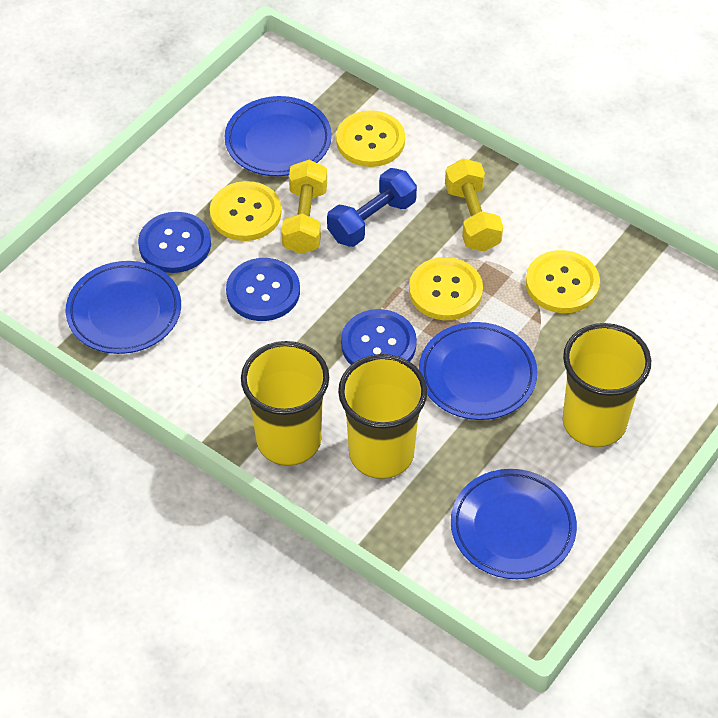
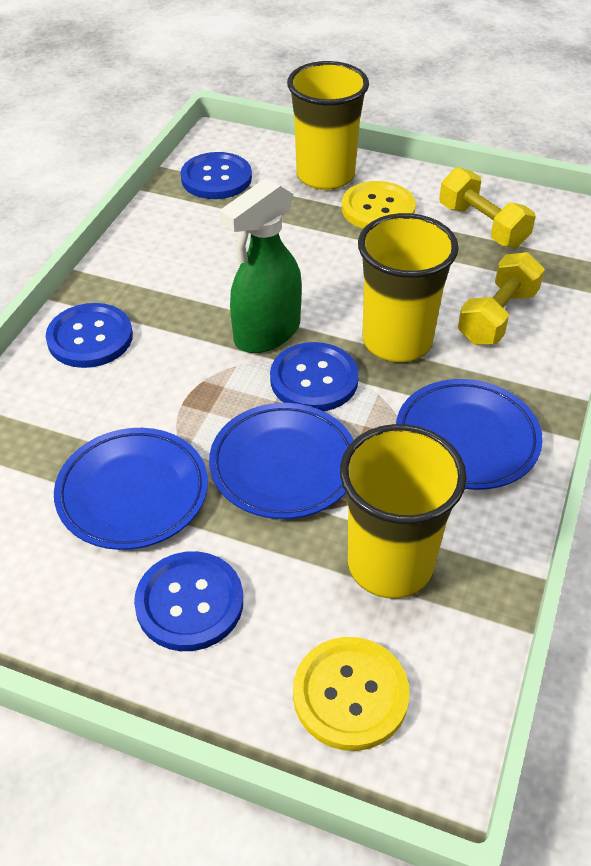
blue button: [138,212,211,273] [226,258,300,321] [341,309,417,365] = 3 -> [46,303,133,368] [134,551,243,651] [180,152,252,199] [270,342,359,411] = 4
blue dumbbell: [327,168,417,247] = 1 -> none = 0
blue plate: [66,261,181,354] [225,96,332,176] [419,322,537,420] [451,469,577,579] = 4 -> [54,428,208,550] [209,403,354,519] [396,379,543,490] = 3
green spray bottle: none = 0 -> [219,178,302,353] = 1
yellow button: [210,181,282,241] [336,110,405,167] [409,257,483,320] [526,250,600,313] = 4 -> [293,637,410,751] [342,181,416,229] = 2

